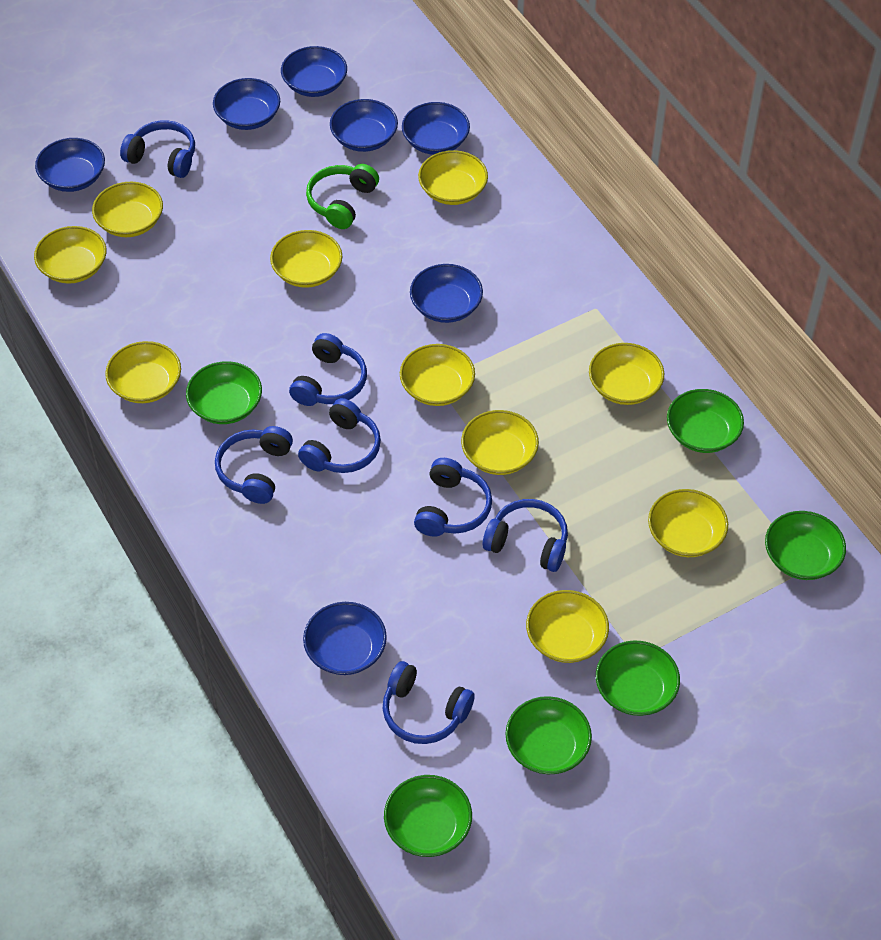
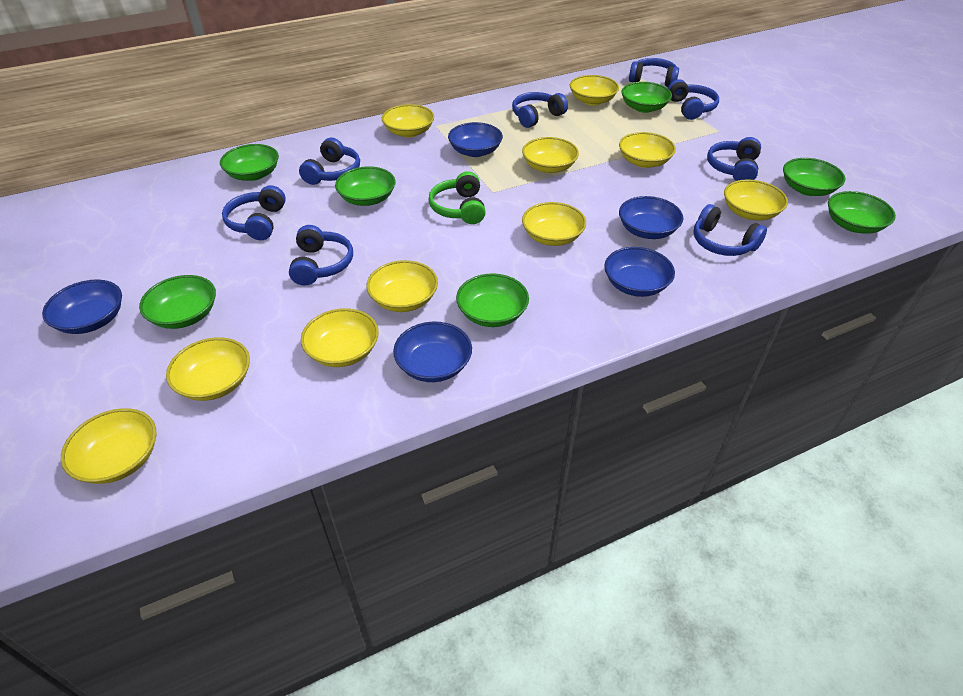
blue bowl: [35,138,105,192] [213,78,280,130] [281,46,347,97] [303,602,387,675] [330,99,398,152] [402,102,470,155] [410,264,483,323] = 7 -> [42,279,122,334] [393,322,472,382] [448,122,503,157] [604,247,675,297] [619,196,683,239] = 5
blue headphones: [120,120,195,178] [215,426,293,504] [289,333,367,406] [298,398,381,473] [382,661,475,744] [414,458,492,537] [483,499,568,572] = 7 -> [222,185,286,240] [289,225,353,286] [299,138,360,185] [512,92,568,128] [629,58,679,87] [668,79,719,120] [693,204,767,256] [707,137,761,181] = 8
green bowl: [186,361,262,424] [384,775,472,857] [505,696,592,775] [596,640,680,716] [667,389,744,453] [765,511,846,580] = 6 -> [139,275,216,329] [220,144,279,181] [335,166,395,206] [456,273,529,327] [622,82,672,113] [783,158,845,196] [828,191,896,234] = 7

